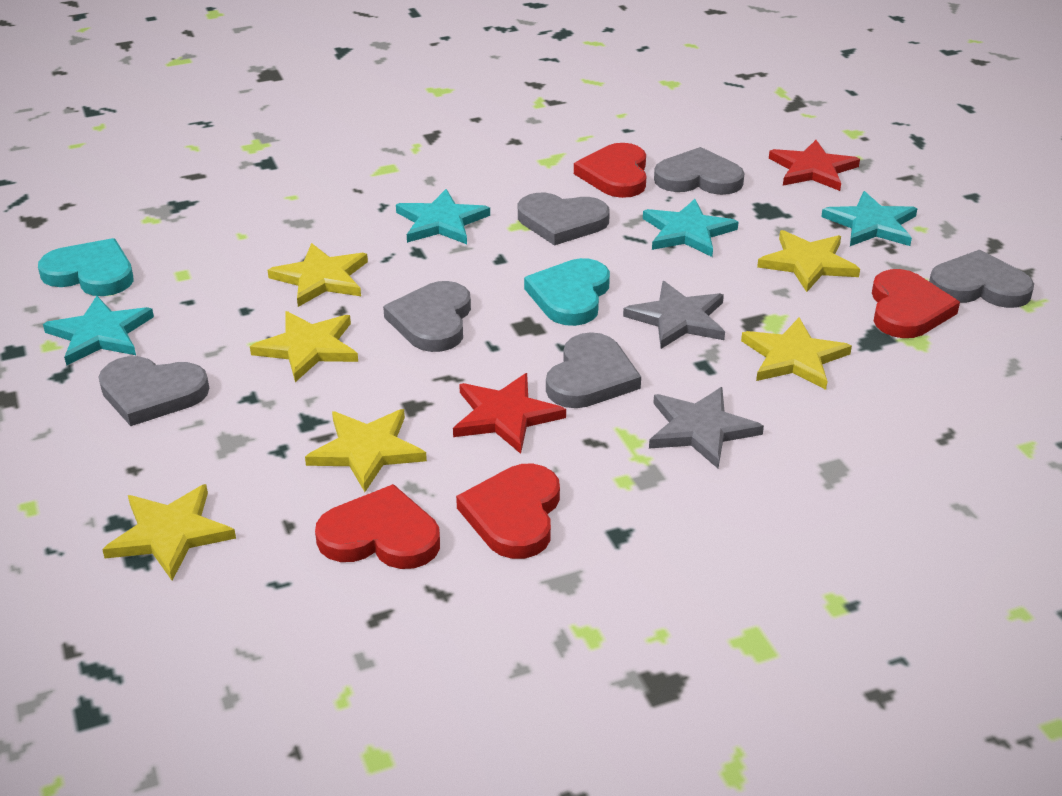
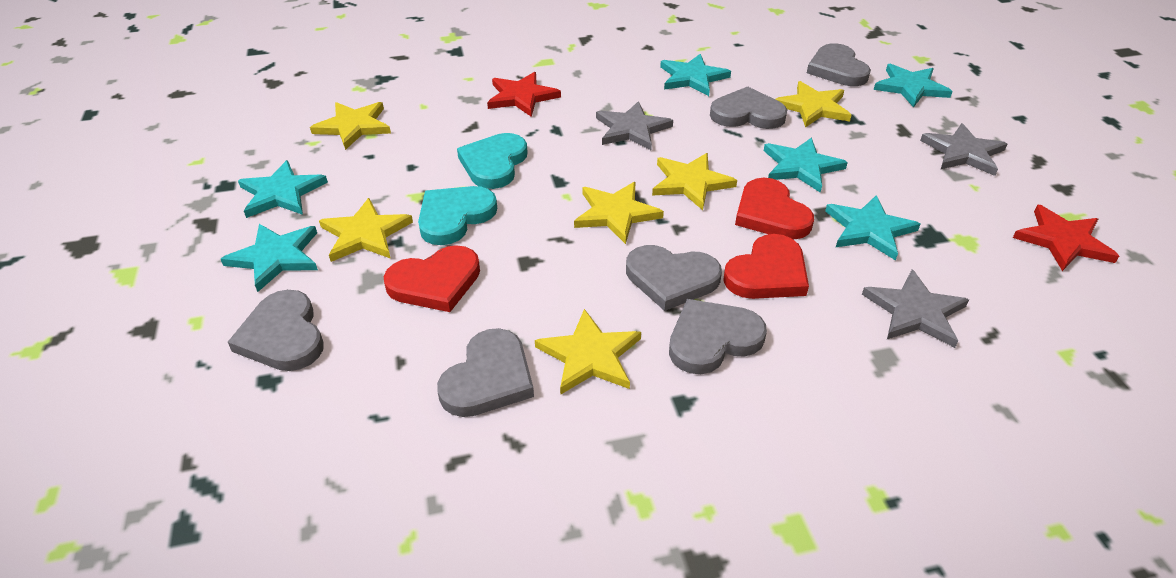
grey star: [623,281,725,349] [649,387,764,468] = 2 -> [596,101,673,150] [862,269,969,348] [920,123,1007,176] = 3
red heart: [315,484,440,569] [456,463,560,559] [574,143,646,198] [872,269,960,338] = 4 -> [384,245,480,312] [723,234,809,299] [735,178,814,240] = 3
turquoise star: [43,295,154,366] [396,189,490,244] [643,199,738,257] [821,191,918,246] = 4 -> [221,224,318,292] [238,160,328,218] [660,54,731,96] [764,138,848,193] [825,195,920,261] [874,64,953,108] = 6

